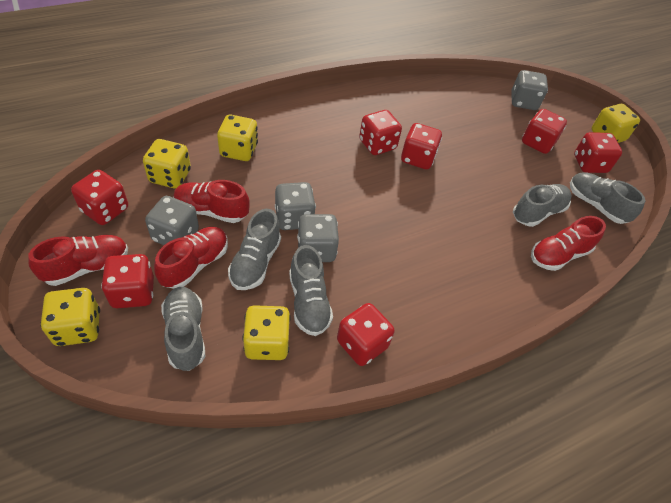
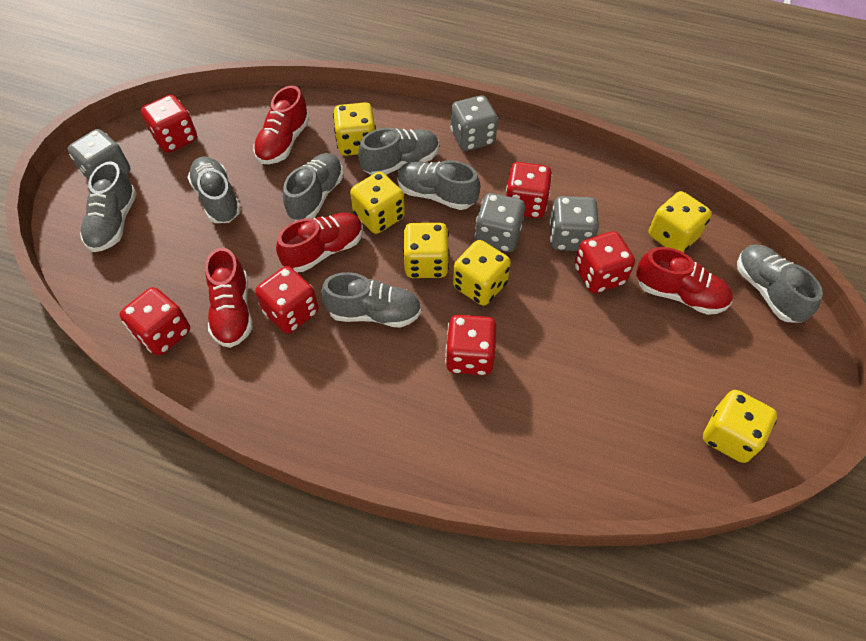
grey shoe: [161,287,205,371] [228,209,281,290] [289,245,333,336] [513,184,572,227] [570,172,645,224] = 5 -> [80,161,137,252] [187,156,241,223] [283,153,344,221] [321,272,421,328] [358,128,439,175] [397,160,480,210] [737,244,823,322] = 7
red dice: [71,170,128,225] [101,254,154,308] [337,303,395,366] [359,110,402,155] [401,123,442,169] [522,109,567,154] [574,132,622,173] = 7 -> [120,287,190,355] [141,95,197,153] [255,266,318,333] [445,315,497,375] [506,162,552,218] [575,231,635,293] = 6
yellow dice: [40,288,100,346] [143,139,191,189] [217,115,258,161] [242,305,291,360] [591,104,640,143] = 5 -> [333,102,376,156] [350,172,405,234] [403,223,450,278] [453,240,511,306] [649,191,712,252] [703,390,777,463] = 6

